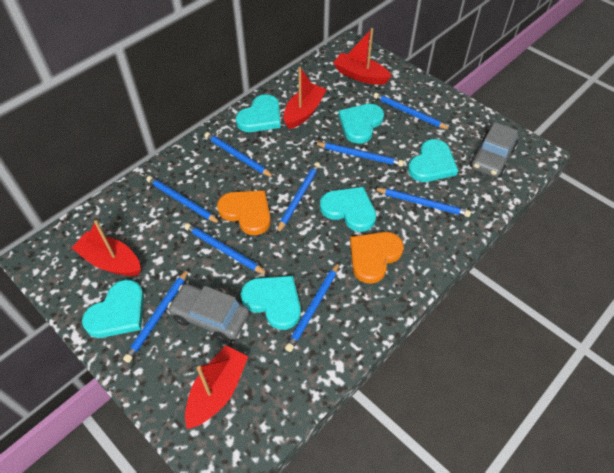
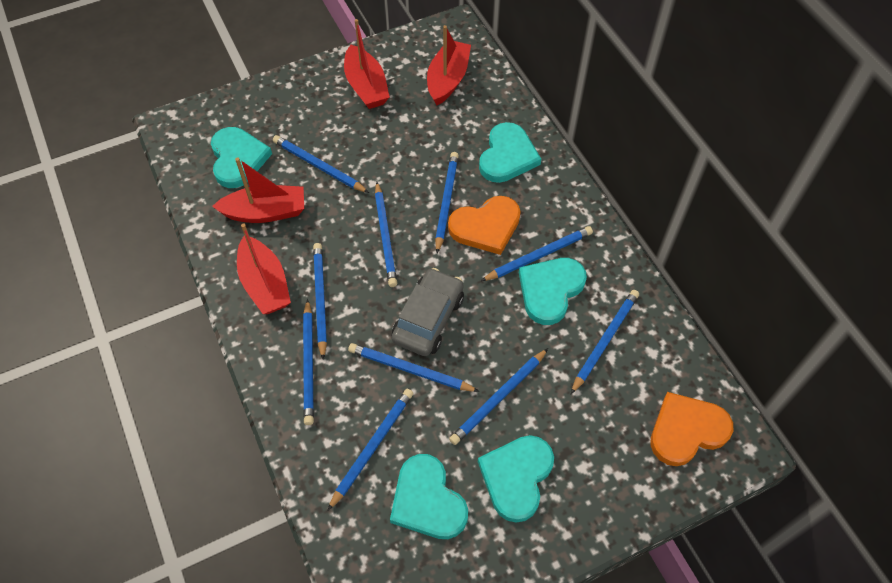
blue pencil: [123,269,189,363] [146,176,221,224] [184,223,268,275] [205,132,274,178] [276,162,320,234] [285,262,339,352] [315,142,404,167] [373,93,451,130] [374,188,471,217] = 9 -> [273,135,369,193] [303,299,314,425] [313,243,327,360] [327,389,413,511] [348,343,480,392] [375,182,397,287] [435,152,459,253] [449,348,548,445] [481,226,593,281] [571,290,639,394] = 10
grey car: [168,284,250,343] [470,122,518,177] = 2 -> [392,268,464,356] = 1
turquoise heart: [82,280,144,338] [236,94,281,132] [241,276,301,330] [320,187,376,232] [339,104,384,144] [408,139,458,182] = 6 -> [211,127,272,188] [390,454,468,539] [478,435,554,523] [479,122,541,183] [519,258,587,325] = 5

